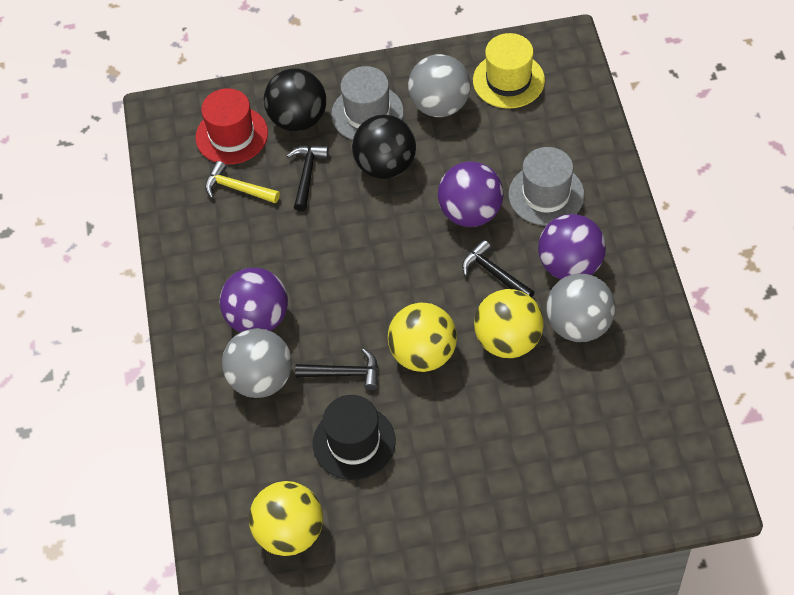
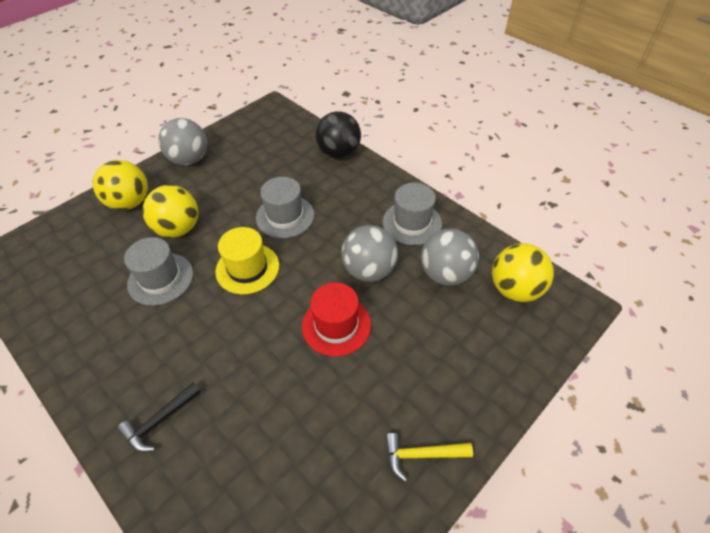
black ball: [264,69,326,131] [352,115,416,179] = 2 -> [315,111,361,159] = 1
black hammer: [287,146,329,211] [295,348,378,390] [462,239,535,297] = 3 -> [117,382,201,452] = 1
black hat: [313,395,396,480] = 1 -> none = 0
grey hat: [331,66,404,140] [509,147,584,226] = 2 -> [124,237,193,306] [256,177,314,238] [383,183,442,245] = 3
purple ball: [220,268,288,332] [438,161,504,227] [538,214,606,279] = 3 -> none = 0

